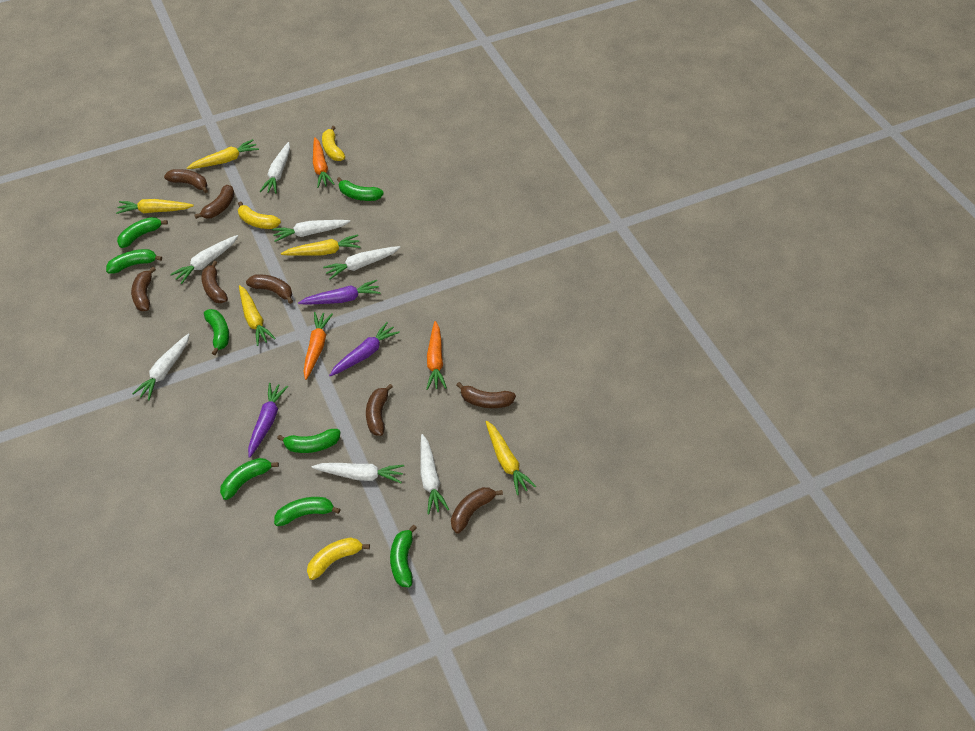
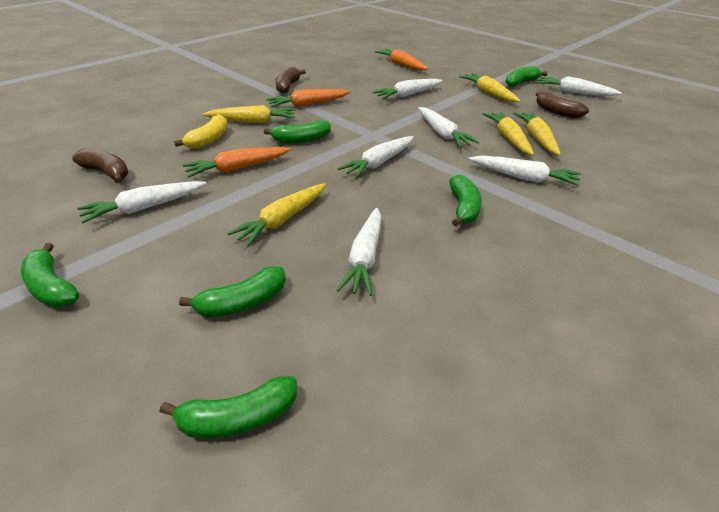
brown banana: [131,267,156,311] [164,169,208,193] [194,185,235,219] [201,261,228,303] [246,274,293,304] [366,384,393,436] [451,487,503,534] [456,382,516,408] = 8 -> [72,149,128,183] [276,67,306,94] [536,91,589,118] = 3
green banana: [106,249,162,274] [117,217,168,248] [204,309,229,355] [220,458,279,500] [274,497,341,526] [277,429,340,453] [337,177,384,201] [390,525,417,587] = 8 -> [21,243,79,307] [160,376,297,438] [179,266,286,317] [264,120,331,143] [449,175,482,226] [506,66,548,87] = 6
purple carrot: [248,383,288,458] [298,280,381,305] [329,322,400,377] = 3 -> none = 0
yellow banana: [238,201,281,229] [307,538,370,580] [322,126,345,161] = 3 -> [174,115,228,149] = 1

